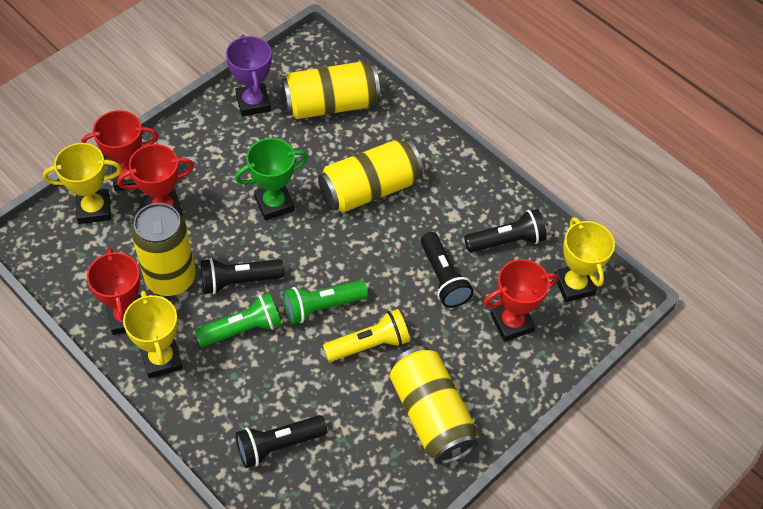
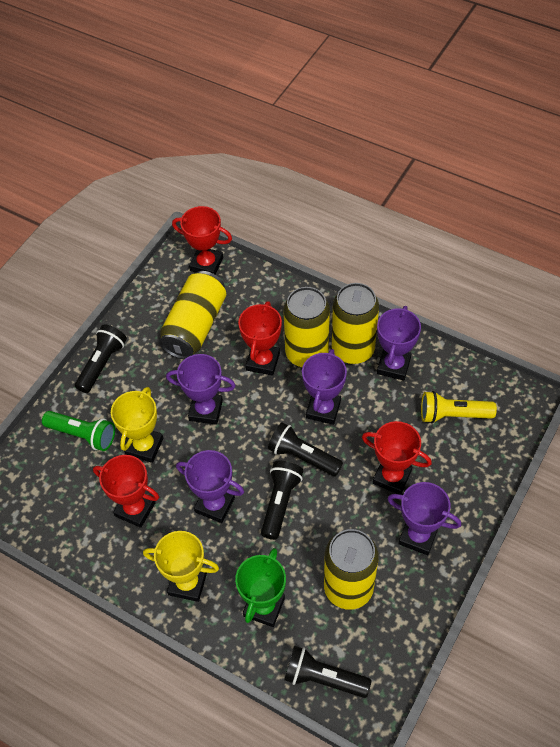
green flashlight: [195,293,282,347] [283,280,368,324] = 2 -> [42,411,115,451] = 1
purple trophy: [226,35,272,117] = 1 -> [166,354,236,425] [176,450,244,523] [302,349,347,425] [377,306,421,381] [387,482,461,555] = 5
yellow trophy: [43,143,122,224] [123,290,183,379] [554,217,615,302] = 3 -> [111,387,163,463] [143,531,219,602] = 2

